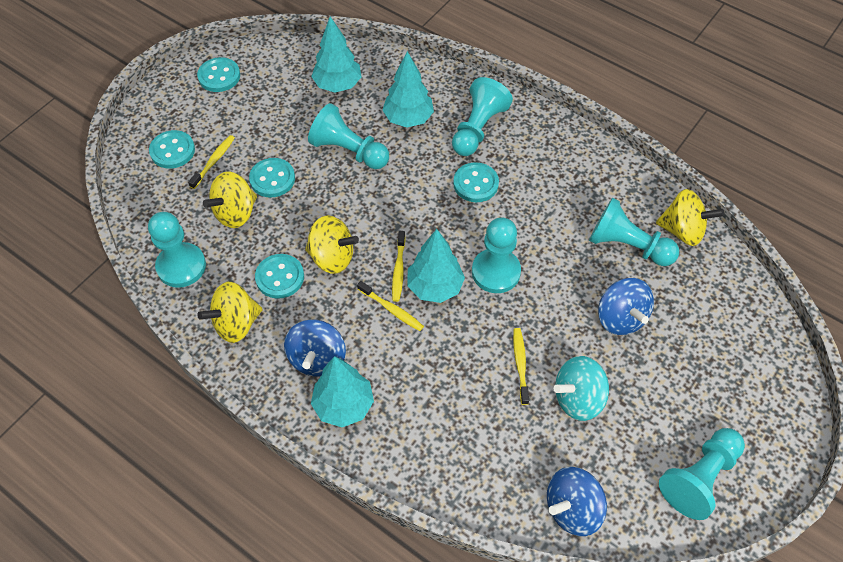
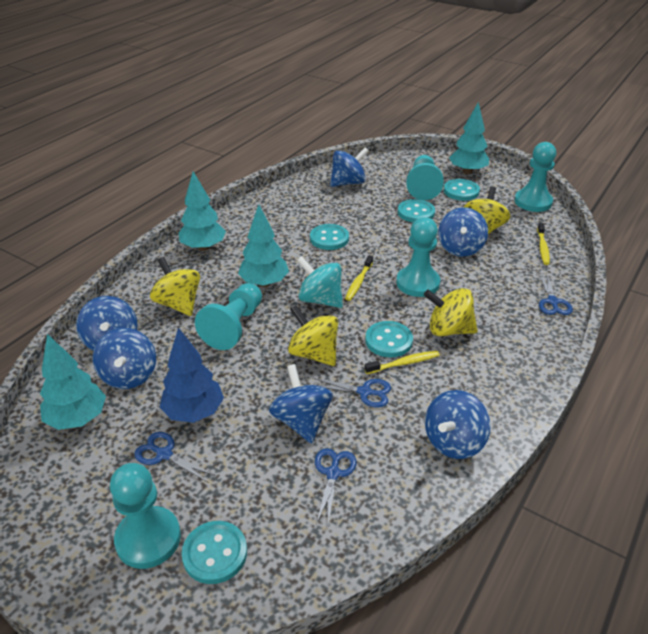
blue scissors: none = 0 -> [135,432,216,483] [313,378,391,408] [315,448,356,525] [539,274,573,315] = 4
blue spinning top: [284,319,346,377] [547,467,607,536] [598,278,654,335] = 3 -> [76,296,137,351] [93,328,156,389] [269,364,333,443] [330,147,369,187] [425,390,491,459] [438,207,488,257] = 6
blue tree: none = 0 -> [160,328,224,423] = 1
turquoise pawn: [148,212,206,288] [308,103,389,169] [452,77,513,156] [472,218,521,293] [589,197,679,266] [659,428,745,520] = 6 -> [110,463,181,569] [195,283,262,350] [396,217,440,297] [406,155,444,200] [514,142,556,212] = 5
yellow toothbrush: [188,135,235,189] [357,281,424,331] [392,231,405,302] [513,328,529,405] = 4 -> [345,255,373,301] [364,351,440,374] [537,222,550,265] = 3

